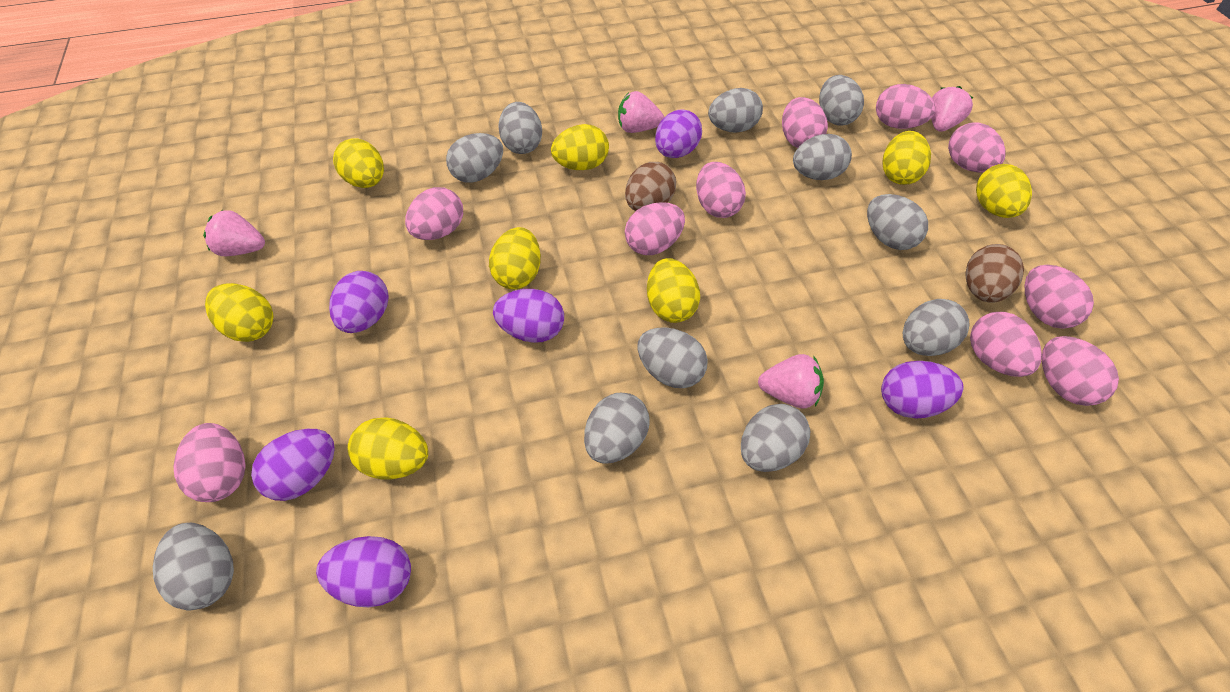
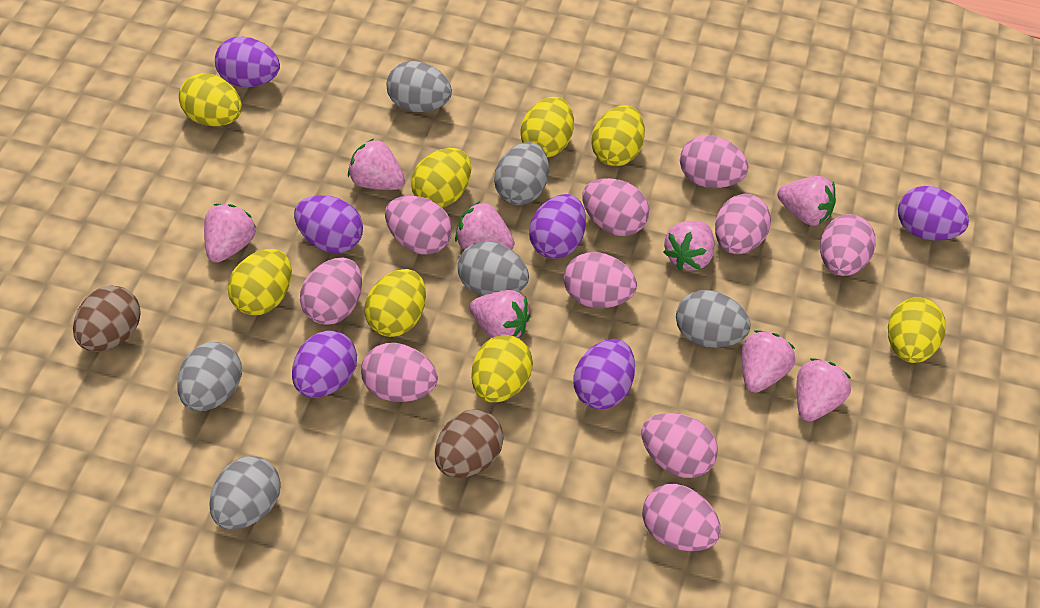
grey egg: [153,523,234,610] [446,133,503,183] [498,102,542,154] [584,393,650,464] [638,328,708,388] [708,88,763,133] [741,404,810,472] [793,134,852,180] [819,75,864,125] [867,194,928,250] [903,299,969,356] = 11 -> [177,342,242,411] [209,456,281,530] [386,61,452,112] [458,241,529,296] [494,142,549,205] [676,290,751,348] = 6
pink strawberry: [203,210,265,256] [618,91,664,133] [758,354,824,408] [931,86,973,132] = 4 -> [204,204,256,263] [348,139,405,190] [455,201,515,250] [470,290,531,338] [663,221,715,270] [742,330,795,393] [778,176,836,226] [797,358,851,421] = 8

